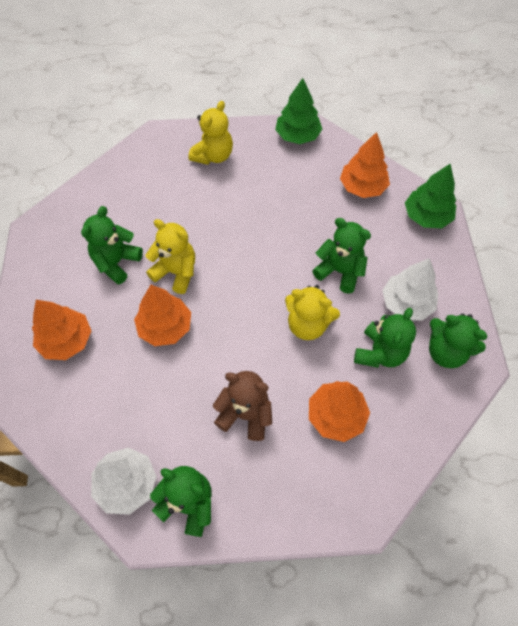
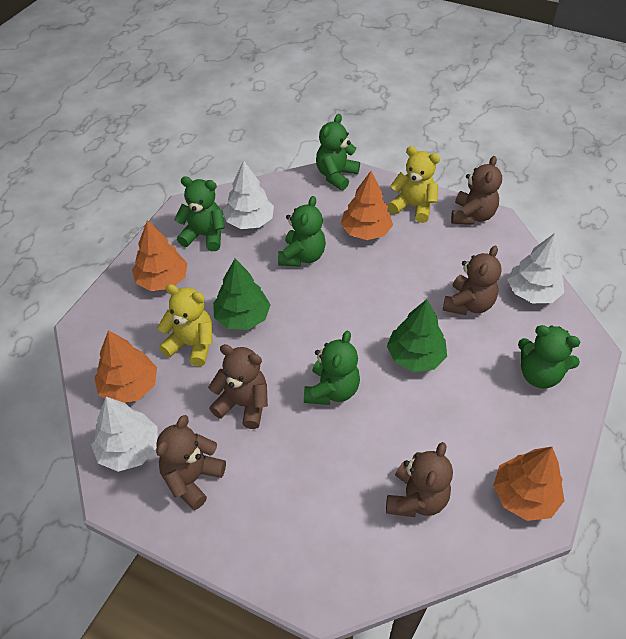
brown teddy bear: [213,371,272,441] = 1 -> [156,415,226,510] [208,344,268,429] [386,442,453,517] [443,246,502,315] [451,156,502,225] = 5
white tree: [91,448,157,515] [382,258,438,321] = 2 -> [91,397,158,472] [223,161,274,229] [507,233,564,303] = 3
yellow teddy bear: [145,219,195,294] [188,101,233,165] [285,285,340,340] = 3 -> [157,284,212,366] [388,146,440,223] = 2

